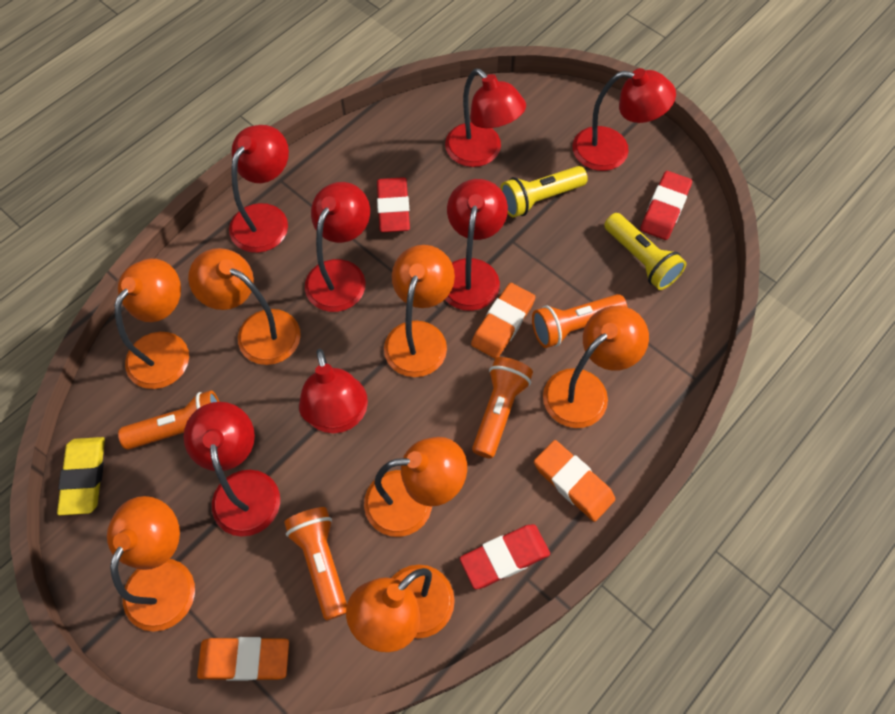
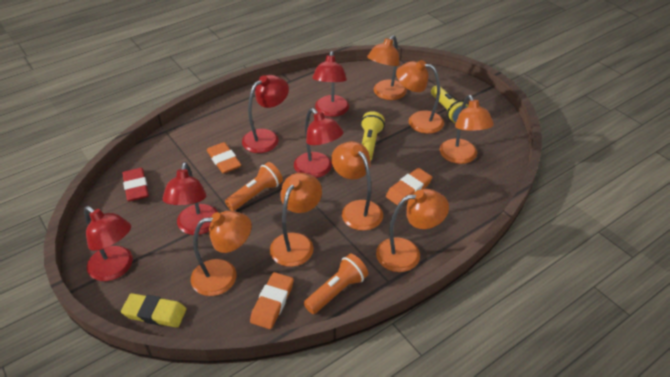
orange flashlight: [118,390,219,450] [284,507,347,621] [472,357,533,459] [532,294,627,348] = 4 -> [225,162,283,211] [304,254,368,314] = 2
red eraser: [377,177,410,232] [460,524,550,589] [640,171,692,240] = 3 -> [122,168,149,201] = 1
red lamp: [183,402,280,537] [229,125,289,253] [299,349,368,433] [305,182,370,312] [445,68,526,167] [445,179,508,311] [572,68,676,171] = 7 -> [84,206,133,281] [162,162,218,235] [242,75,289,153] [294,108,344,178] [312,51,349,117] = 5

